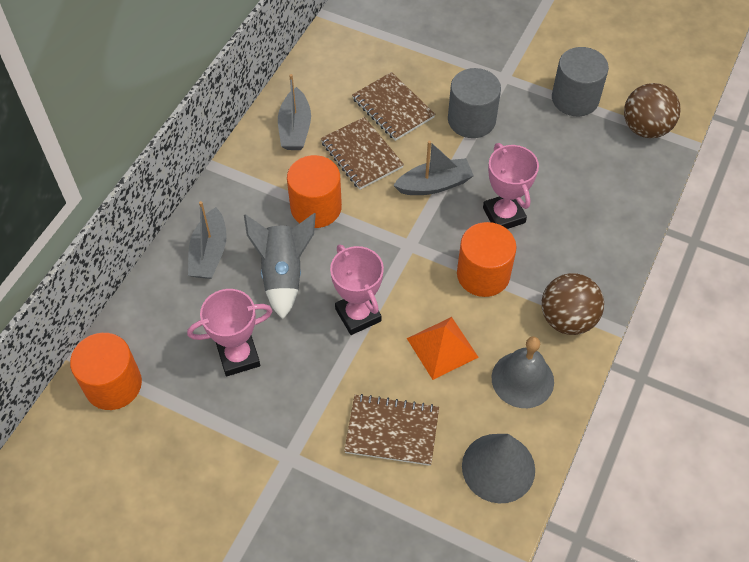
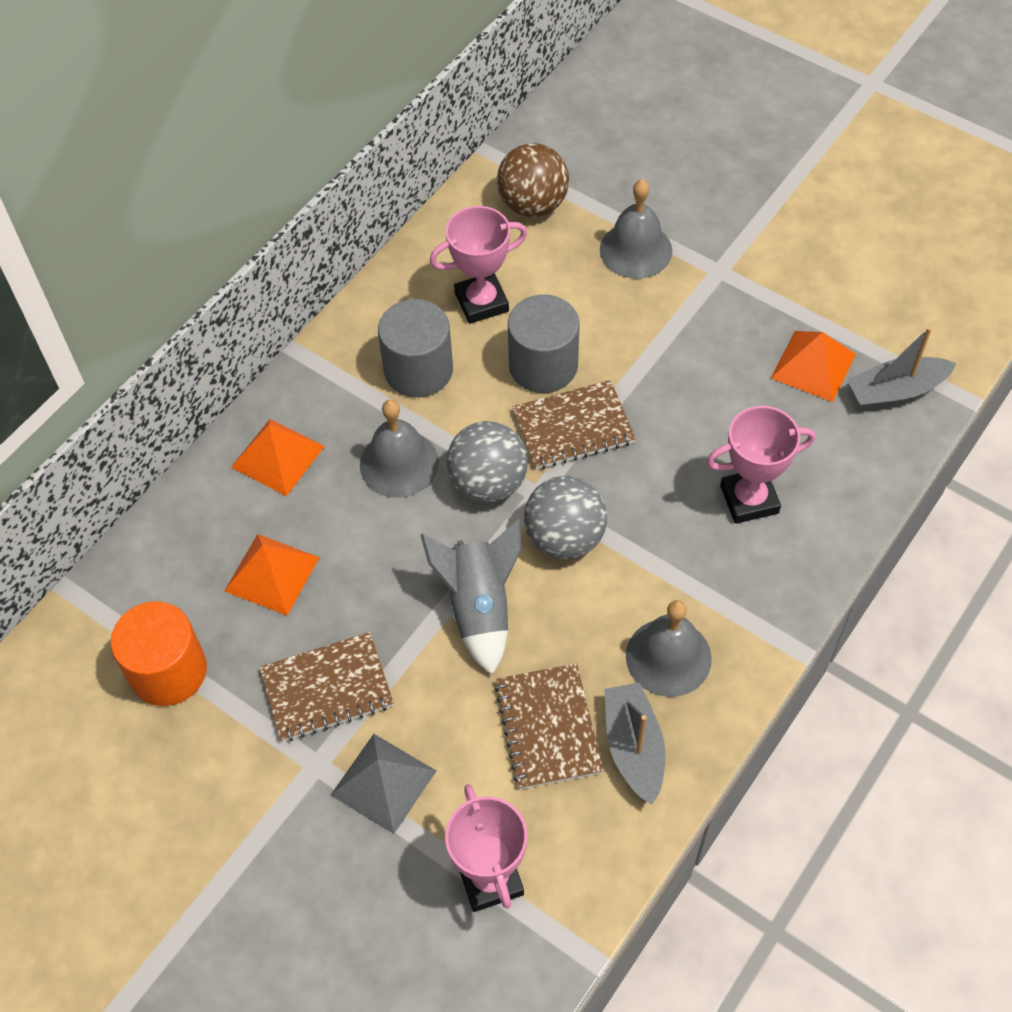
brown ball: [542,273,604,335] [624,83,681,138] = 2 -> [497,143,569,217] = 1
grey ball: none = 0 -> [447,421,528,503] [524,476,607,559] = 2
grey bell: [492,336,554,408] = 1 -> [360,400,439,498] [600,180,672,279] [626,600,712,697] = 3
grey boat: [188,201,227,279] [278,74,311,150] [393,141,474,195] = 3 -> [604,682,665,805] [847,327,957,409] = 2
grey cone: [462,434,535,503] = 1 -> none = 0
grey pyramid: none = 0 -> [331,734,436,834] = 1
orange cylinder: [70,333,142,410] [287,155,342,228] [457,222,516,297] = 3 -> [110,601,207,706] = 1
orange pyramid: [407,317,479,380] = 1 -> [224,534,320,615] [231,419,325,496] [771,331,856,402] = 3

